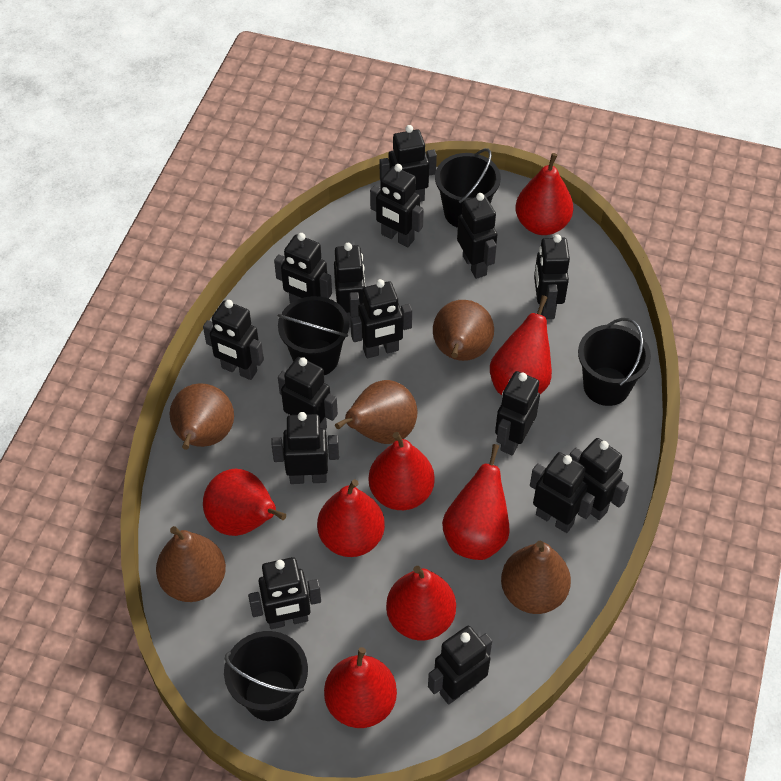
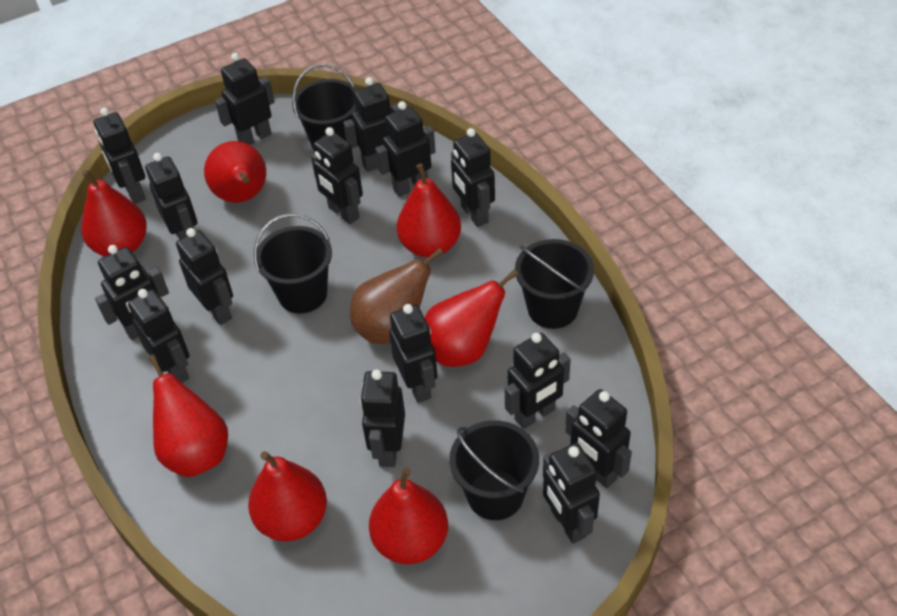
brown pear: [156,526,226,602] [170,383,234,450] [335,380,417,444] [433,300,494,361] [501,541,571,614] = 5 -> [350,248,443,344] = 1
red pear: [203,469,286,536] [317,479,385,557] [324,647,397,728] [369,432,435,510] [386,566,456,640] [442,444,510,560] [490,295,552,395] [516,153,573,235] = 8 -> [81,170,147,256] [148,354,228,477] [204,141,266,203] [248,451,327,541] [369,467,448,564] [397,164,461,258] [425,269,519,367] = 7

